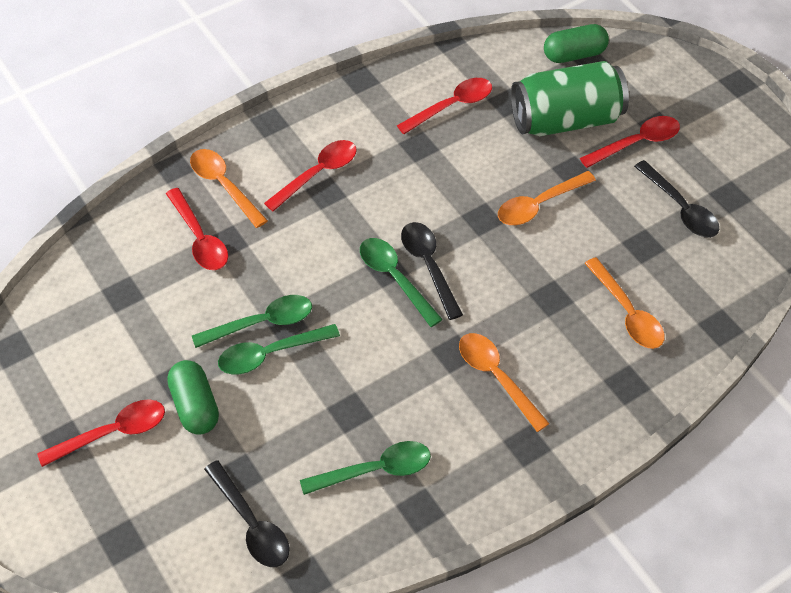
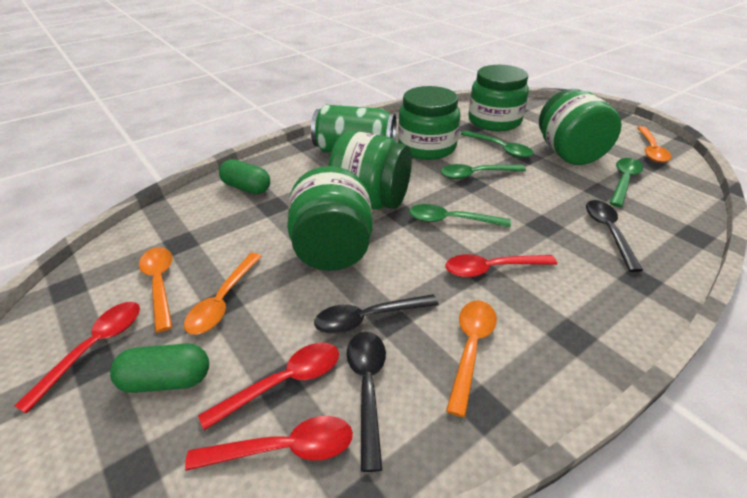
green jar: none = 0 -> [287,166,373,271] [328,131,412,210] [398,86,460,160] [469,65,529,131] [539,89,622,165] = 5
red spoon: [37,399,165,467] [166,188,228,270] [264,140,357,211] [397,78,492,134] [580,116,680,168] = 5 -> [14,302,140,414] [185,416,353,471] [198,343,339,430] [445,254,557,278] = 4

